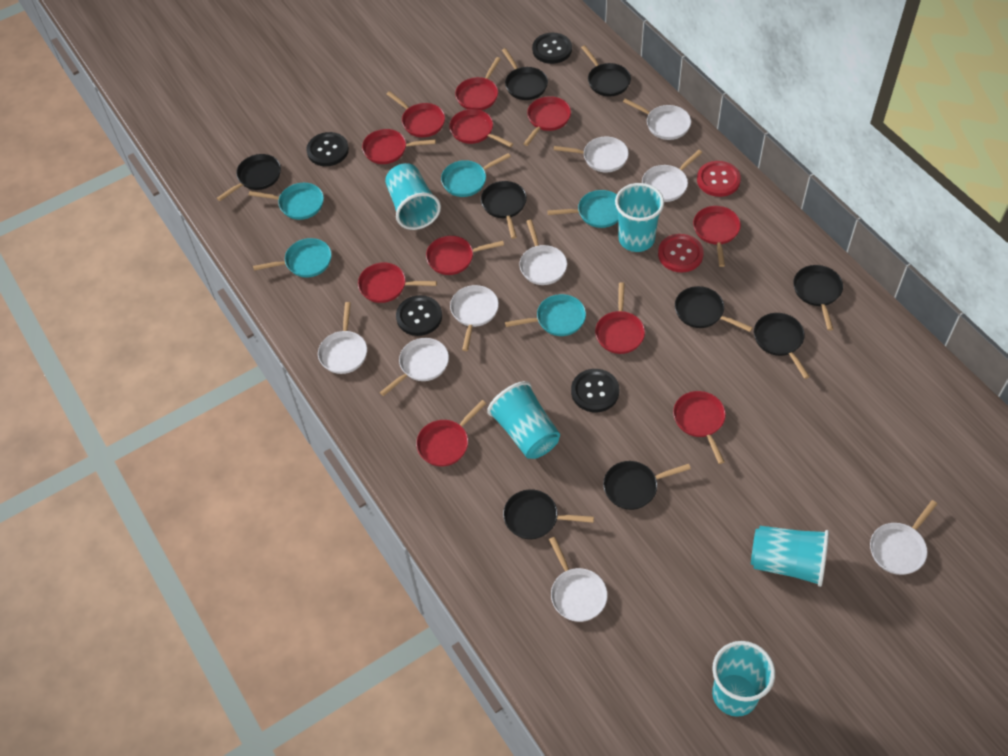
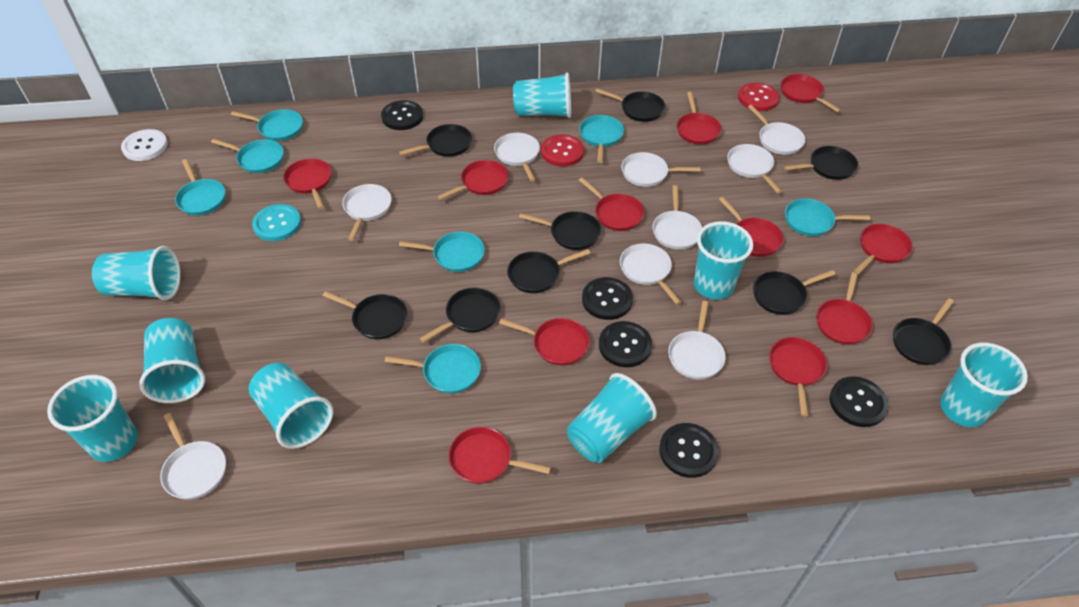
black button: [306,132,349,166] [396,295,442,336] [532,33,572,64] [571,369,619,412] = 4 -> [381,100,423,130] [582,277,633,320] [599,321,652,367] [659,423,719,478] [829,376,889,427] = 5
turquoise button: none = 0 -> [252,204,301,241] = 1
turquoise cup: [385,163,441,230] [487,381,560,459] [615,183,664,252] [712,641,775,717] [751,526,829,587] = 5 -> [47,375,138,462] [92,246,181,300] [139,318,205,403] [248,363,333,449] [513,72,571,118] [567,373,657,463] [694,221,753,300] [940,343,1028,427] = 8
turquoise pan: [249,183,324,220] [253,238,332,277] [441,153,511,197] [505,294,586,336] [547,190,619,228] = 5 -> [175,159,225,216] [211,139,284,173] [231,109,303,141] [385,344,481,394] [399,232,485,272] [579,115,624,163] [785,198,870,236] = 7
white button: none = 0 -> [121,129,168,161] = 1

